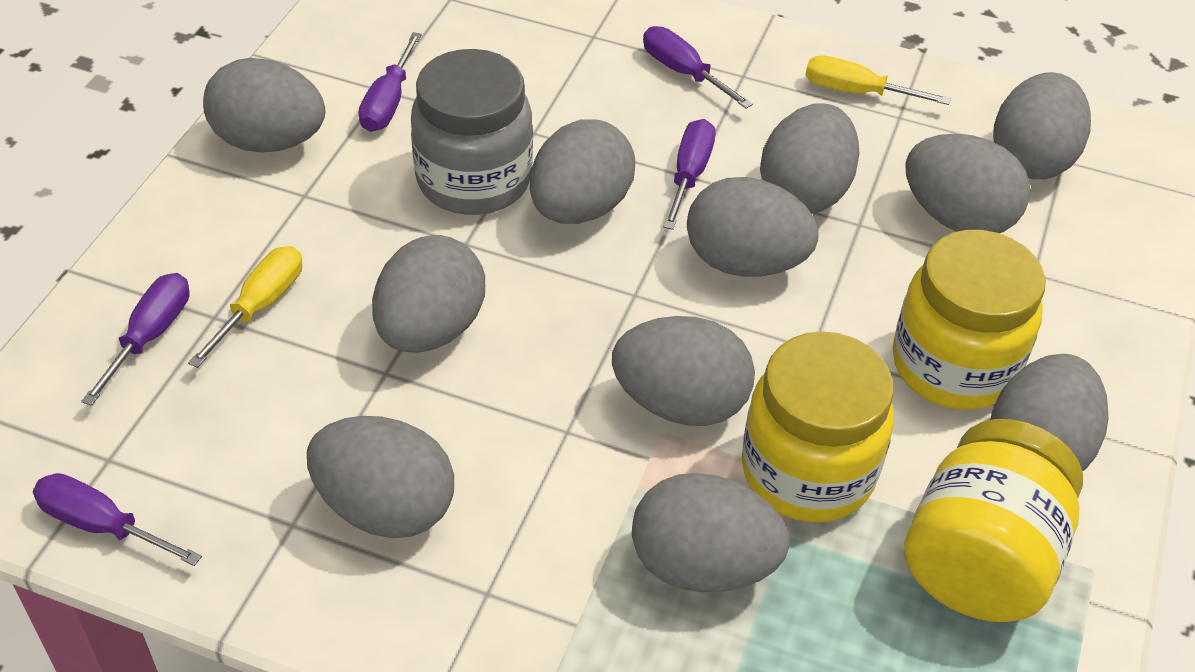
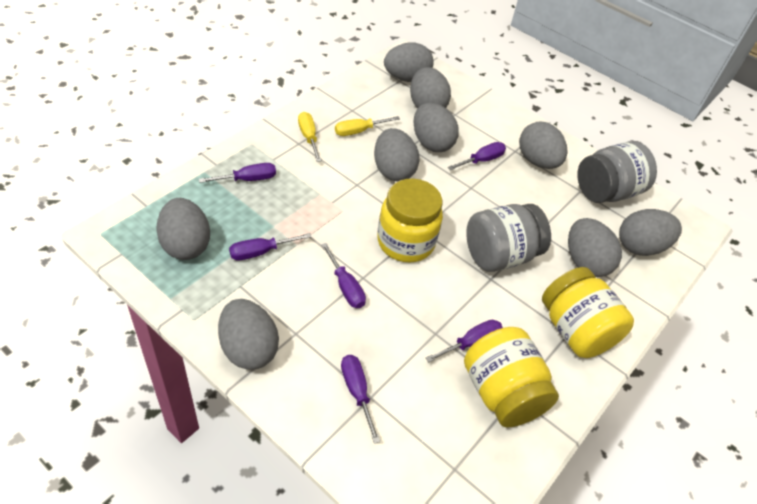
grey egg: [203,58,326,152] [307,416,454,538] [372,235,485,353] [529,120,636,224] [612,316,755,426] [632,473,790,592] [687,177,819,277] [760,103,860,214] [905,133,1030,233] [991,354,1108,471] [993,72,1091,179] = 11 -> [156,198,210,260] [218,299,279,370] [374,128,419,182] [384,42,434,82] [410,67,451,108] [414,103,459,152] [519,122,567,169] [568,218,622,277] [619,209,682,256] = 9
grey jar: [411,49,533,215] = 1 -> [466,204,551,272] [578,141,657,203] = 2
purple screwdriver: [33,473,202,566] [81,273,190,406] [358,32,422,132] [643,26,753,109] [663,119,716,230] = 5 -> [199,163,276,183] [229,233,311,260] [321,243,366,308] [341,355,380,444] [426,320,503,362] [448,142,506,170] = 6

